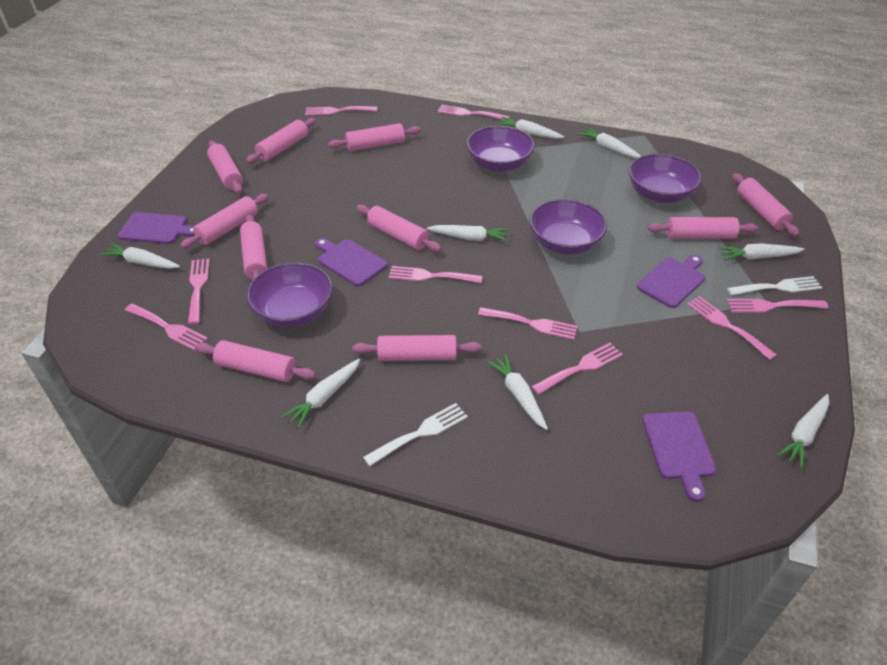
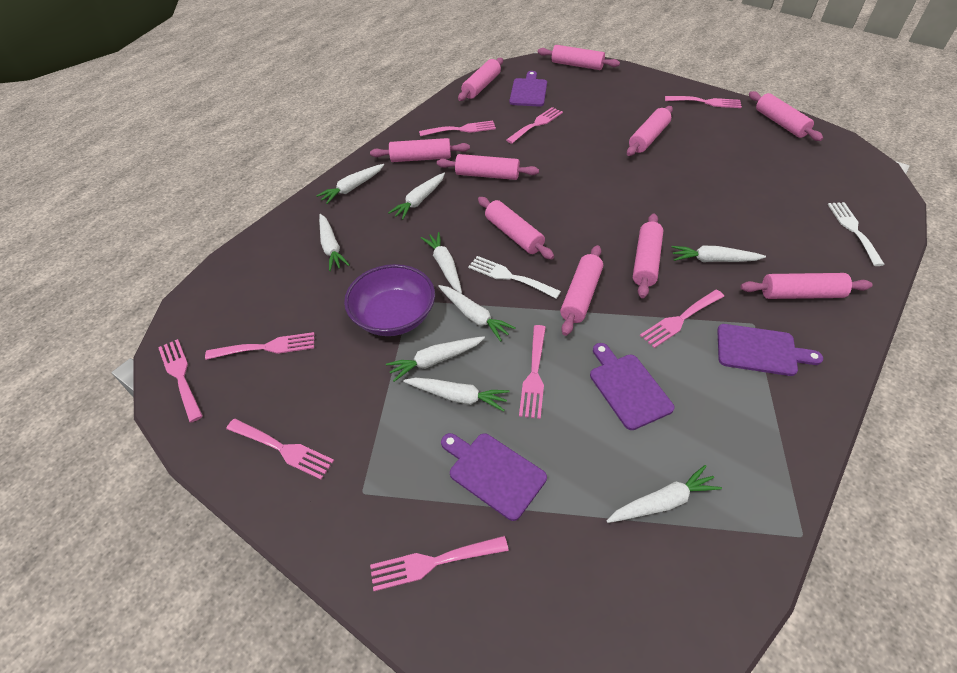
purple bowl: [246,262,333,327] [466,126,535,172] [529,199,607,254] [628,154,702,203] = 4 -> [344,264,435,336] = 1
white carrot: [100,243,180,269] [282,359,360,429] [427,225,509,242] [486,354,548,430] [496,117,564,139] [578,127,641,158] [719,243,804,261] [777,394,829,469] = 8 -> [316,164,384,204] [319,214,349,271] [386,336,485,382] [388,173,445,220] [403,378,509,411] [421,232,462,293] [438,285,516,342] [607,465,722,523] [672,246,766,262] = 9

